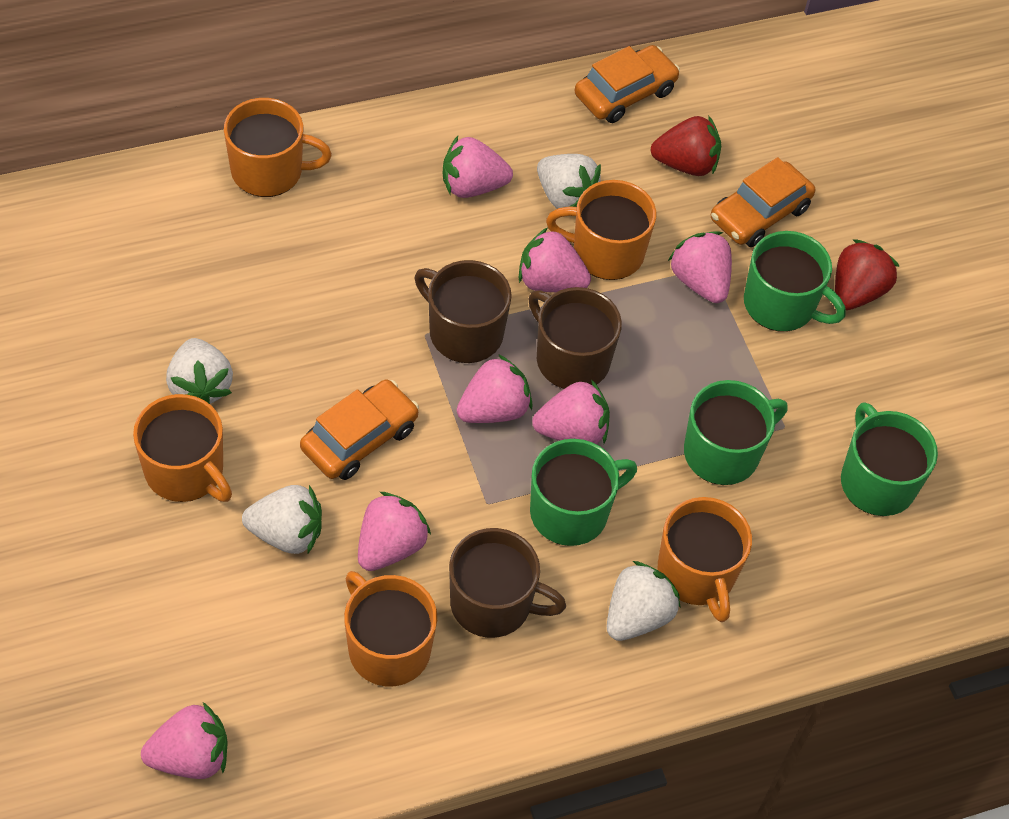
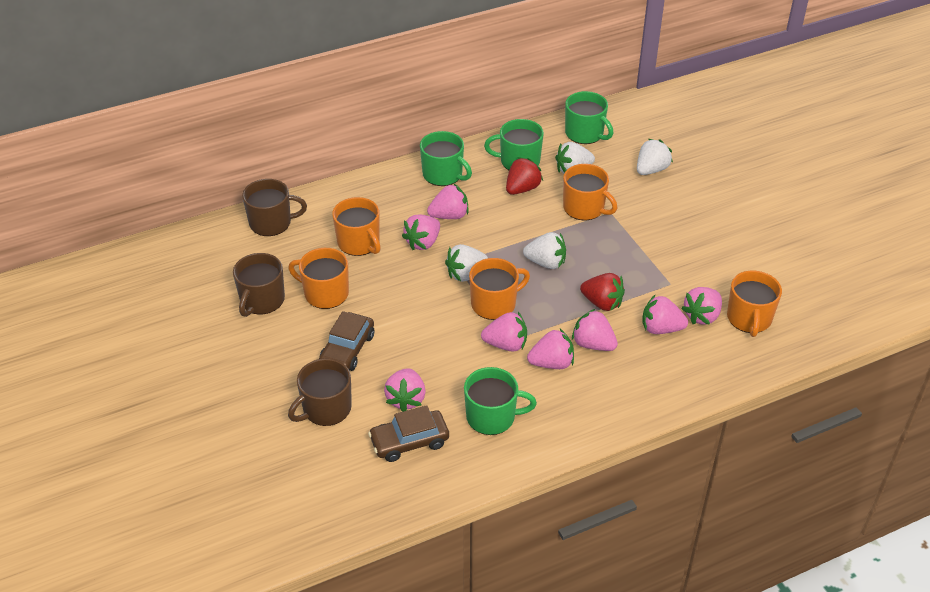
brown car: none = 0 -> [319,311,374,371] [368,405,449,462] = 2
orange car: [300,379,419,480] [575,45,680,123] [711,157,815,247] = 3 -> none = 0
pink strawberry: [141,702,228,779] [358,492,431,571] [443,136,513,198] [457,354,533,423] [519,227,591,292] [532,379,610,444] [668,231,732,303] = 7 -> [384,368,426,412] [402,215,440,250] [427,184,468,219] [481,312,527,352] [527,329,574,369] [572,309,618,351] [642,295,688,334] [681,287,722,325] = 8

